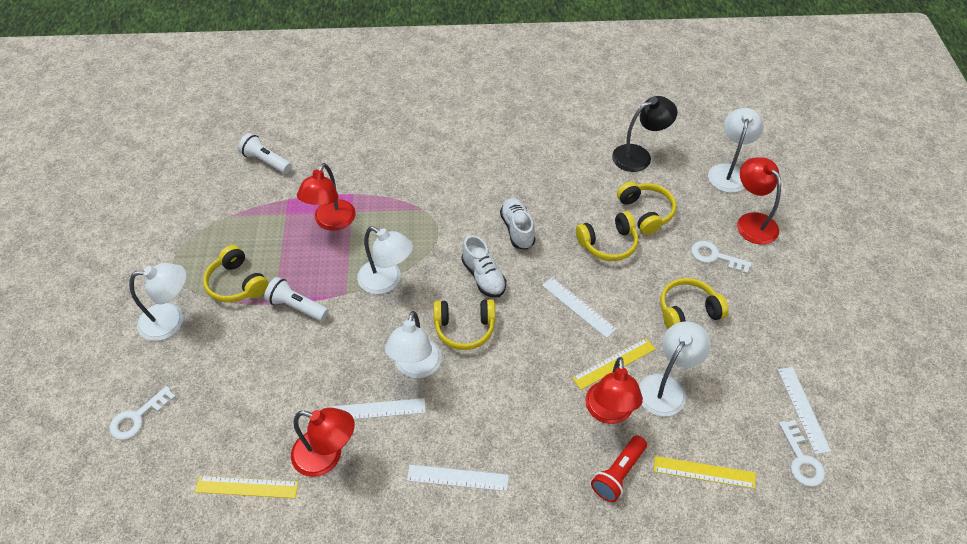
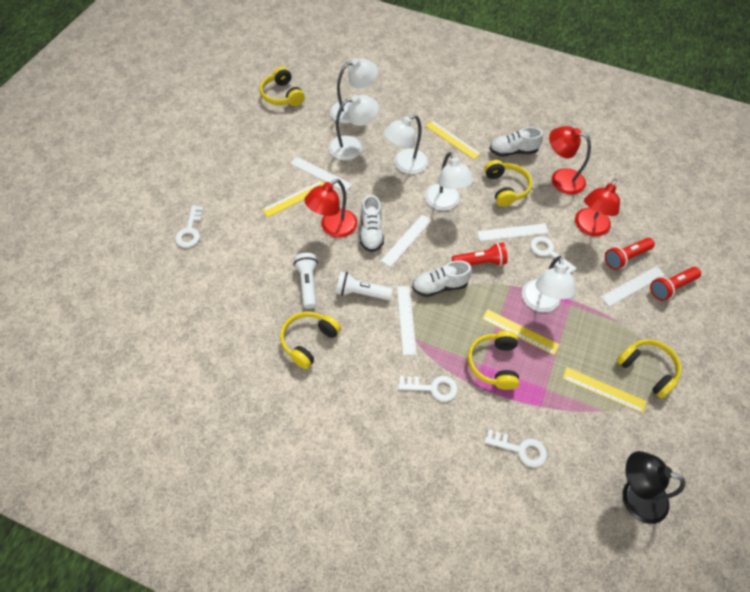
red flashlight: [591,436,647,502] = 1 -> [452,242,508,266] [605,238,655,270] [650,267,701,301] = 3
red lamp: [291,408,355,477] [297,163,356,231] [585,357,643,424] [737,157,781,245] = 4 -> [304,179,357,238] [549,126,591,195] [575,178,620,236] = 3
white key: [109,386,176,440] [691,241,752,274] [779,420,825,487] = 3 -> [175,206,204,248] [398,376,458,402] [484,429,547,467] [530,236,577,273] = 4
white ruler: [330,398,426,419] [407,465,509,491] [542,277,616,338] [778,367,831,454] = 4 -> [290,157,352,191] [381,215,432,267] [397,286,417,355] [477,224,549,241] [601,266,665,306] = 5
white shoe: [461,235,506,298] [500,198,535,250] = 2 -> [360,195,384,252] [412,260,472,297] [489,127,543,156] = 3
yellow ruler: [195,476,299,498] [572,338,655,390] [654,456,756,489] = 3 -> [262,180,324,217] [425,120,481,159] [482,309,559,355] [562,367,647,413] = 4

